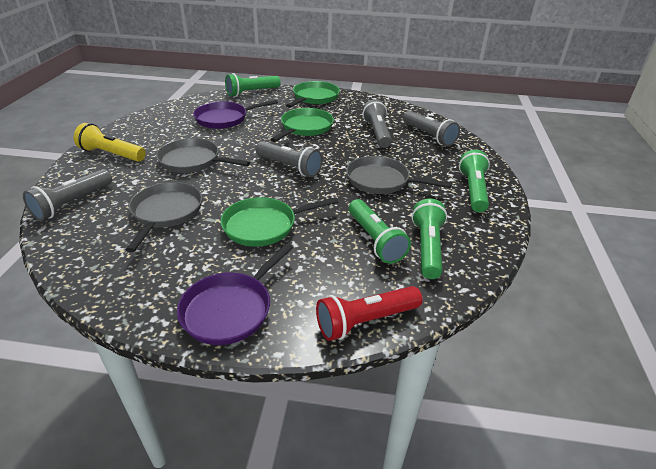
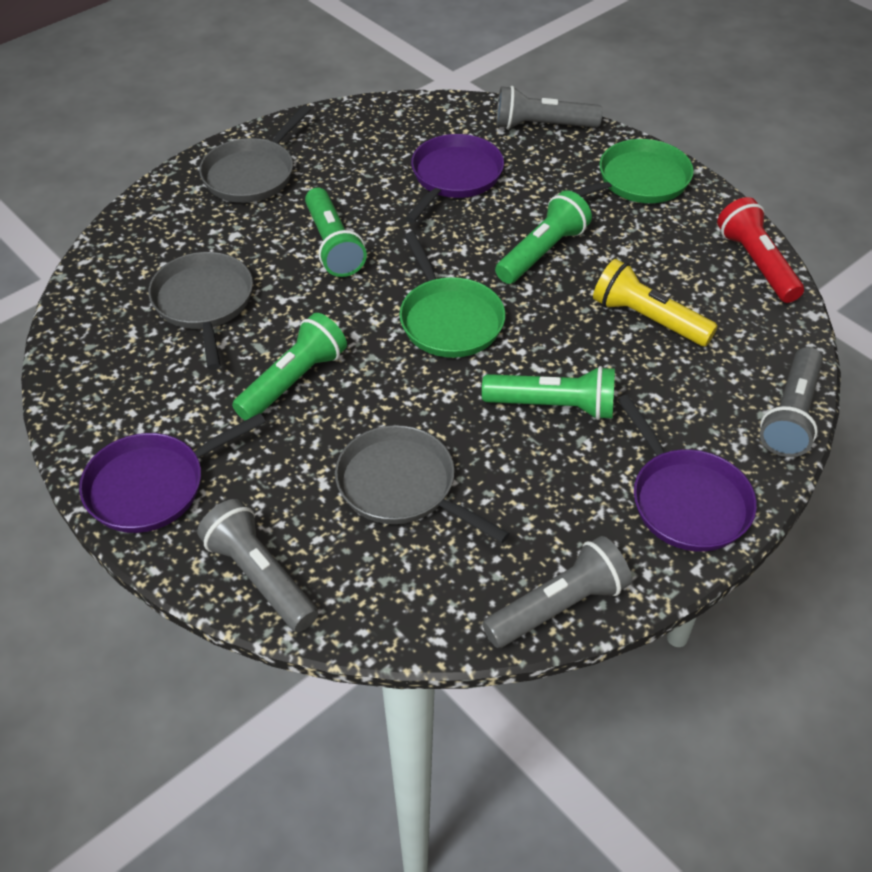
green pan: [220,197,338,247] [270,108,334,142] [286,81,340,108] = 3 -> [399,232,506,358] [572,139,694,203] = 2
purple pan: [177,243,293,345] [193,100,278,129] = 2 -> [79,413,266,533] [405,134,504,223] [617,395,757,551] = 3

